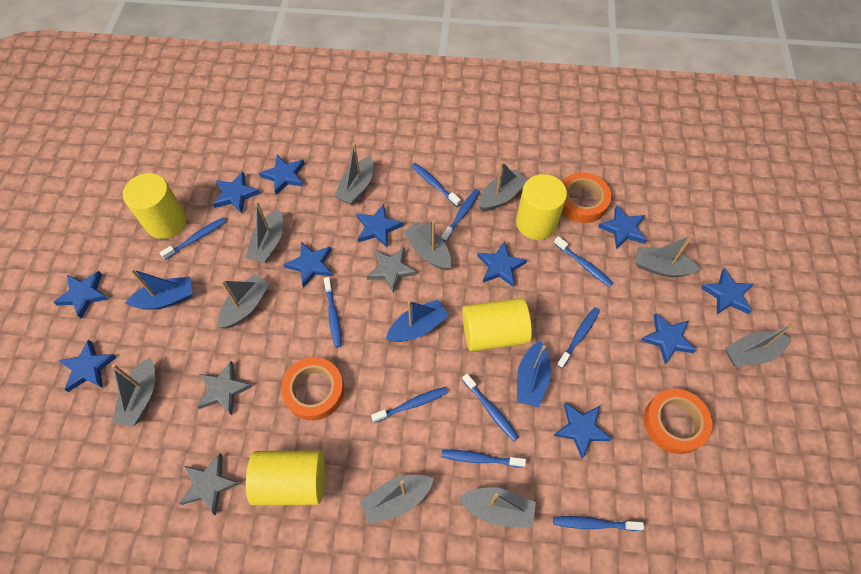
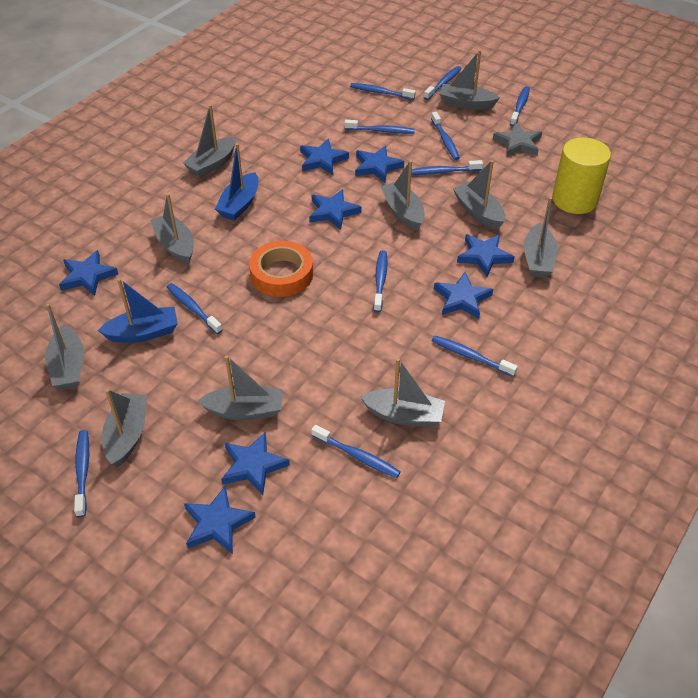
blue boat: [125,269,193,309] [386,300,449,342] [517,341,551,407] = 3 -> [98,278,178,343] [215,143,258,221] = 2
blue star: [53,271,109,319] [58,339,117,392] [213,172,261,213] [259,155,305,195] [284,241,333,288] [357,204,403,248] [477,241,527,287] [553,402,612,459] [598,205,647,249] [640,313,697,364] [701,268,753,314] = 11 -> [59,250,118,296] [184,486,256,554] [221,432,290,495] [300,139,349,175] [309,189,362,230] [355,146,404,182] [434,272,493,319] [457,234,515,276] = 8
blue toothbrush: [160,218,226,260] [324,277,342,347] [371,387,448,423] [412,163,461,206] [441,189,480,242] [441,450,526,468] [462,374,519,441] [553,516,644,531] [554,236,613,287] [557,308,600,368] = 10 -> [74,430,89,517] [167,283,223,334] [311,425,401,478] [344,120,415,134] [350,83,416,100] [374,250,387,312] [411,160,483,175] [423,66,462,100] [431,112,460,160] [432,336,518,377] [510,86,530,126] = 11
grey star: [179,454,240,515] [197,361,253,415] [366,247,417,293] = 3 -> [493,122,542,156] = 1
orange tape: [281,357,345,421] [562,173,611,223] [644,389,712,454] = 3 -> [249,241,313,297] = 1
yellow cylinder: [123,173,187,239] [246,450,325,505] [462,298,532,352] [516,174,567,240] = 4 -> [552,137,611,214] = 1

